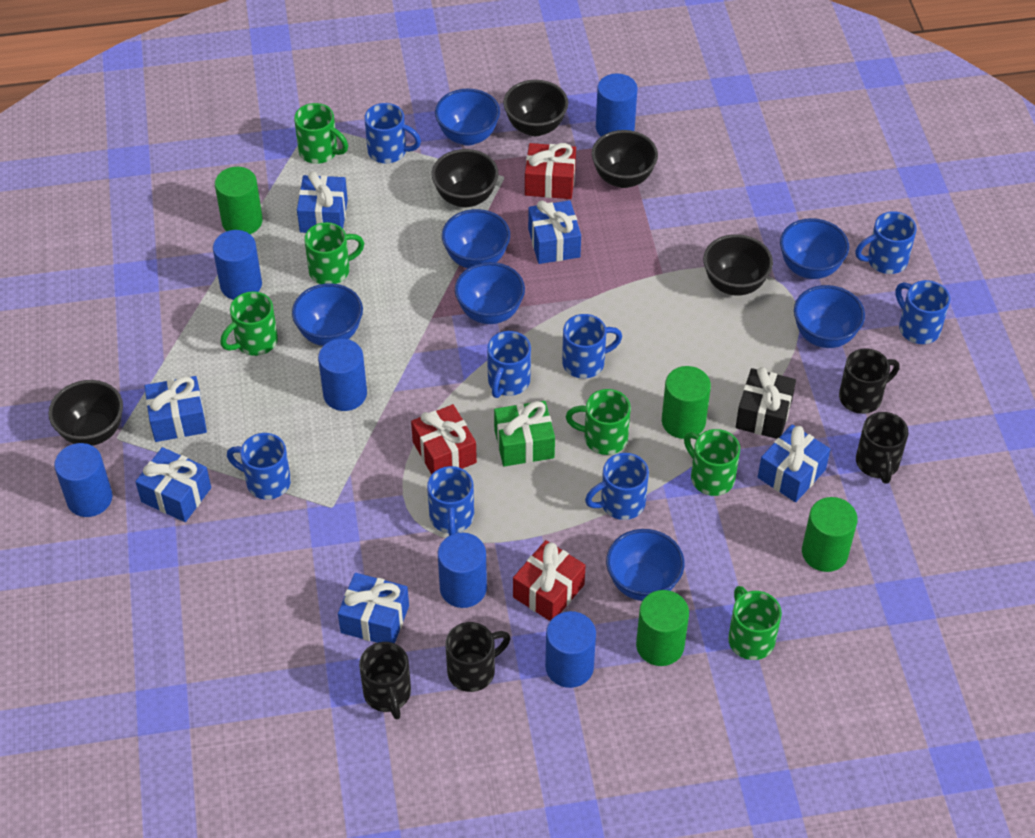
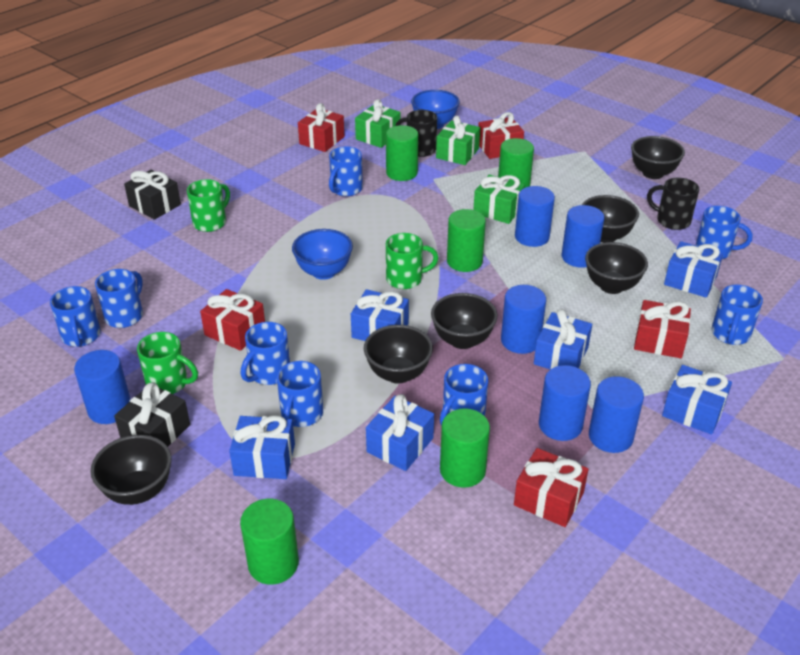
black bowl: [48,380,123,446] [432,149,499,207] [503,80,568,136] [592,130,658,188] [703,234,773,296] = 5 -> [90,435,171,505] [364,325,433,384] [431,293,497,349] [582,195,639,243] [585,242,648,294] [631,136,685,179] = 6
black gift: [736,367,796,439] = 1 -> [114,382,190,447] [124,169,181,220] = 2
black mug: [359,642,411,719] [445,622,511,692] [839,348,900,414] [856,412,909,484] = 4 -> [396,110,437,157] [647,178,699,230] = 2
blue bowl: [292,283,363,346] [435,88,500,146] [442,209,510,268] [455,262,525,324] [606,529,684,601] [780,218,849,279] [794,285,865,348] = 7 -> [292,229,353,280] [411,90,460,129] = 2
green cylinder: [215,167,263,234] [636,590,689,666] [662,366,711,439] [802,497,858,572] = 4 -> [240,498,299,585] [386,125,418,181] [440,408,490,488] [447,209,486,272] [498,138,534,187] = 5
green gift: [494,401,555,466] = 1 -> [355,99,400,148] [436,116,480,165] [473,175,525,224] = 3
green mug: [220,291,278,356] [294,103,348,164] [304,222,364,284] [566,389,631,455] [684,429,740,496] [728,586,782,660] = 6 -> [137,332,198,394] [187,179,230,232] [386,233,438,289] = 3
red gift: [411,404,477,475] [513,540,586,621] [525,143,576,199] = 3 -> [200,289,265,351] [298,103,345,152] [478,112,524,159] [514,448,588,527] [634,300,691,358] = 5

